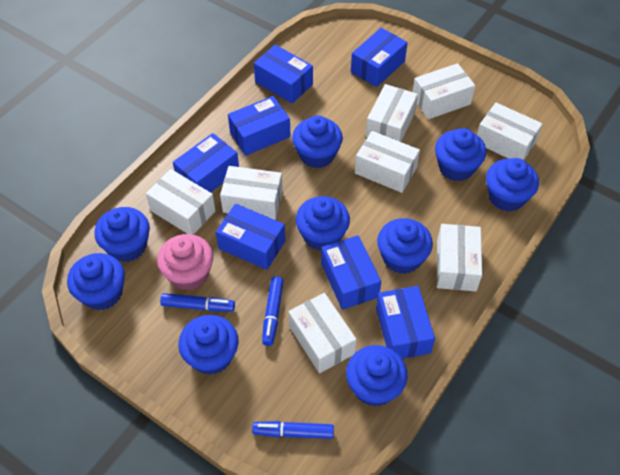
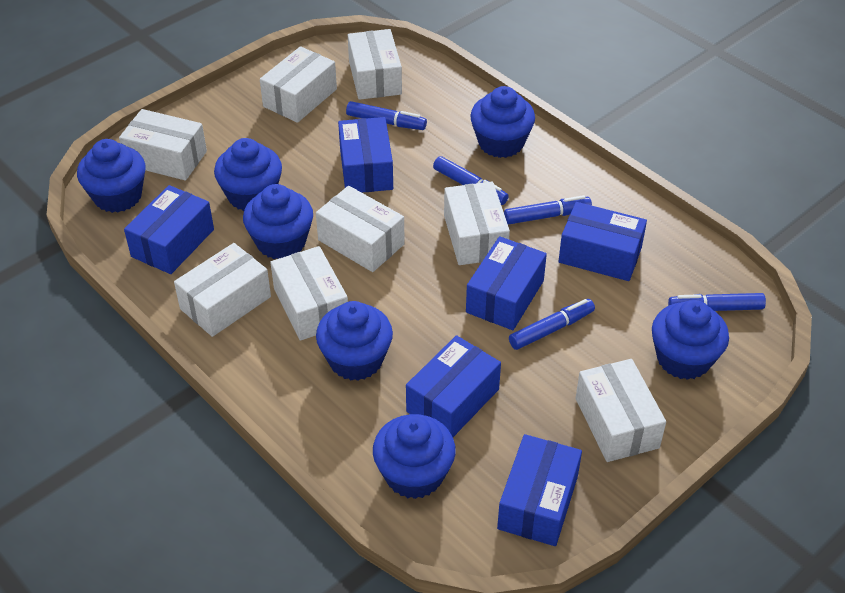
blue box: [173,133,239,192] [216,204,285,270] [228,96,291,156] [254,45,313,104] [321,235,381,310] [351,28,408,87] [376,286,435,359] = 7 -> [124,185,214,274] [338,117,393,193] [406,335,501,437] [466,236,547,330] [497,434,582,546] [558,202,647,281] = 6
blue cupcake: [67,253,125,310] [94,207,150,262] [178,315,239,375] [292,115,343,168] [296,196,350,250] [346,345,407,406] [377,218,433,274] [435,128,486,181] [486,158,539,211] = 9 -> [77,139,146,213] [214,138,282,211] [243,184,313,259] [316,301,393,381] [373,414,456,499] [470,86,535,158] [652,300,729,380] = 7
blue marker: [160,293,235,312] [252,421,334,439] [262,276,283,346] = 3 -> [346,101,427,130] [433,156,509,205] [504,195,592,225] [509,299,595,350] [668,293,766,311] = 5
pink cupcake: [157,234,213,291] = 1 -> none = 0

